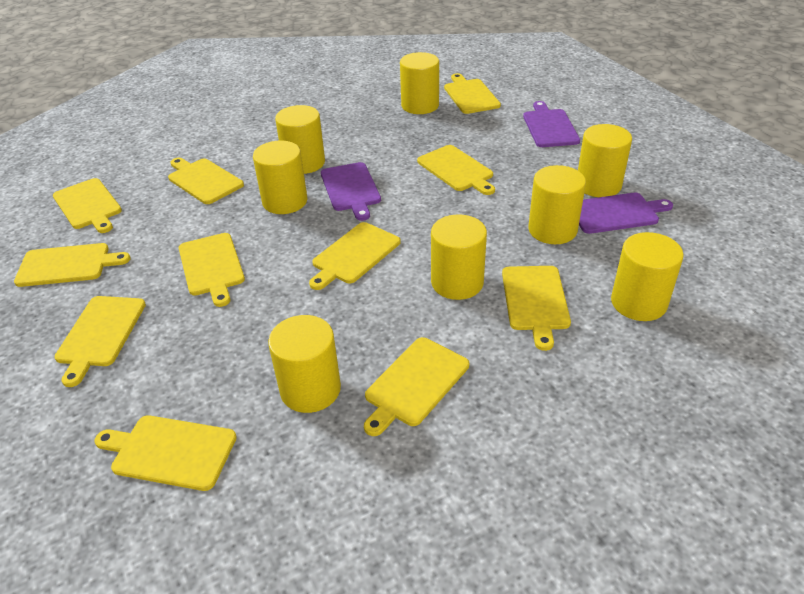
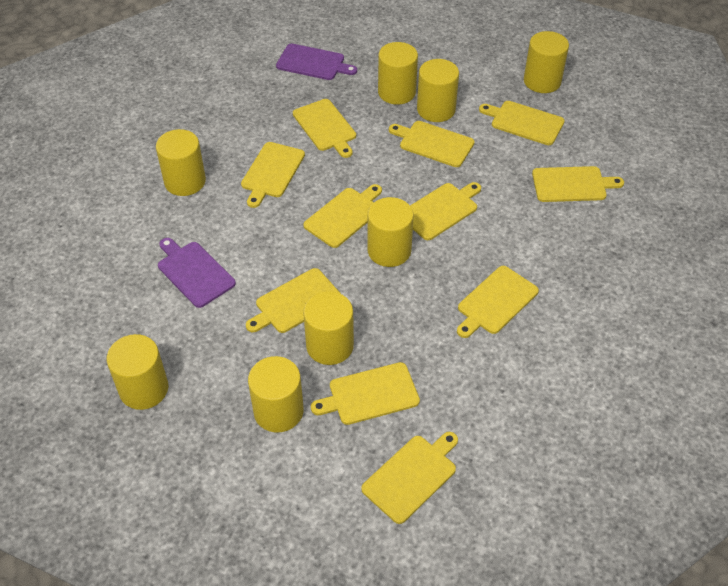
purple cutting board: [321,162,381,221] [523,101,580,147] [579,193,673,234] = 3 -> [158,238,236,308] [276,44,357,80] = 2

